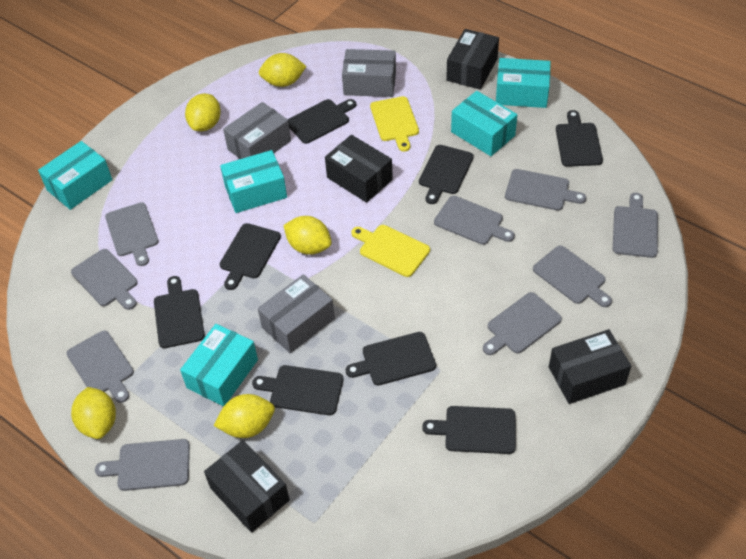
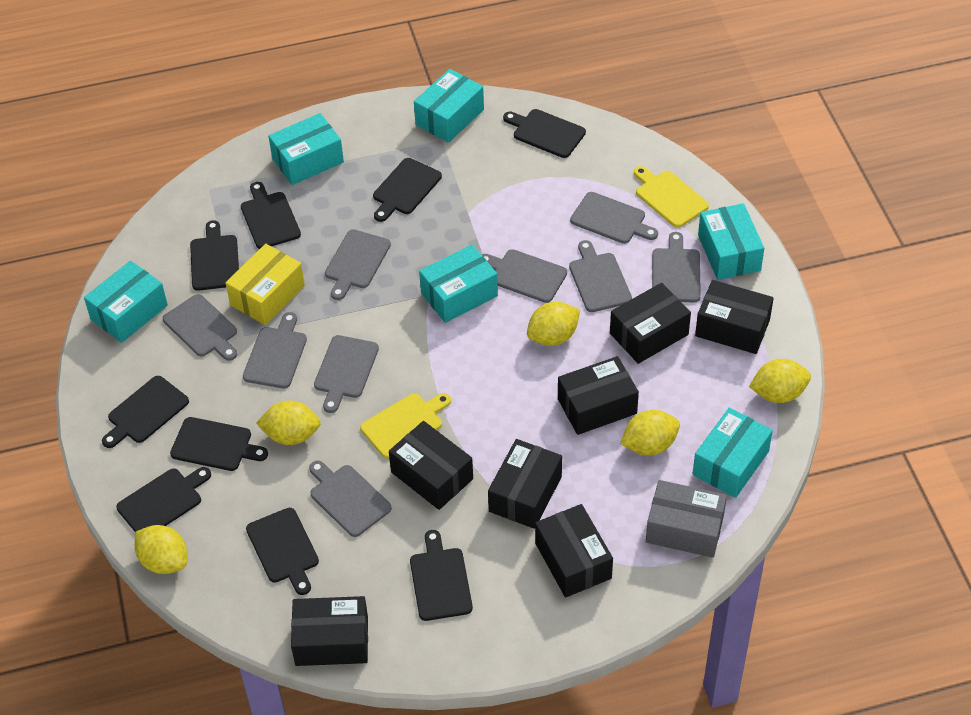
black box: [204,440,290,533] [325,135,393,203] [446,29,499,90] [549,329,631,404] = 4 -> [291,596,368,666] [389,421,473,510] [488,439,562,529] [535,504,613,597] [558,356,639,435] [610,283,691,364] [695,280,774,354] = 7
black cutting board: [154,276,205,348] [220,223,281,290] [252,365,343,415] [288,99,356,144] [346,332,436,385] [419,145,474,204] [422,406,516,454] [556,110,603,167] = 8 -> [102,376,189,448] [116,467,211,532] [170,417,268,471] [190,220,239,291] [241,182,301,249] [246,508,319,595] [373,158,442,222] [410,530,473,621] [503,109,586,158] = 9
grey box: [223,102,291,159] [258,274,335,353] [342,49,396,97] = 3 -> [646,480,727,558] = 1
turquoise box: [38,141,112,210] [180,324,258,406] [220,150,287,213] [451,91,517,156] [496,58,551,108] = 5 -> [84,261,168,343] [268,113,344,185] [414,69,484,143] [419,244,498,323] [693,408,773,498] [698,203,764,280] = 6
yellow box: none = 0 -> [226,244,305,325] = 1

